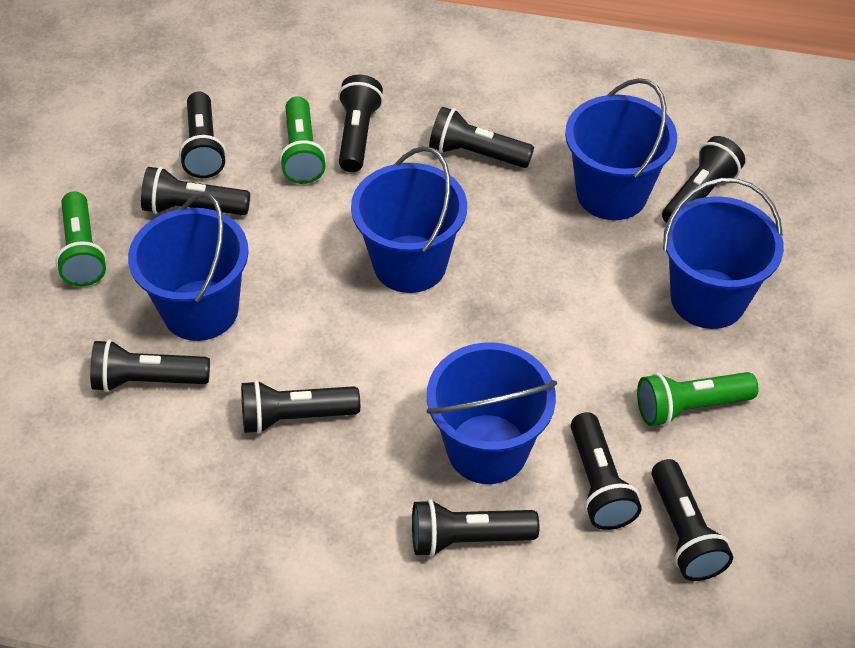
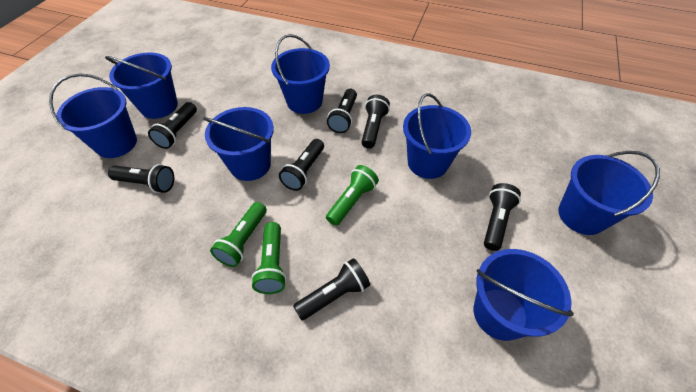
black flashlight: [90,339,210,392] [141,167,250,215] [179,91,226,178] [241,380,360,434] [338,75,383,172] [412,499,539,557] [429,107,534,168] [571,412,642,530] [651,459,733,581] [662,136,745,223] = 10 -> [108,164,174,193] [148,102,197,149] [279,139,324,191] [293,258,370,321] [327,89,357,133] [361,95,390,149] [484,183,521,251] = 7
blue bucket: [128,192,249,341] [351,146,467,293] [426,342,557,484] [565,78,677,220] [663,178,784,329] = 5 -> [49,74,137,158] [105,52,178,119] [203,107,274,181] [271,34,330,114] [403,93,471,179] [474,249,574,341] [558,151,660,235] = 7

